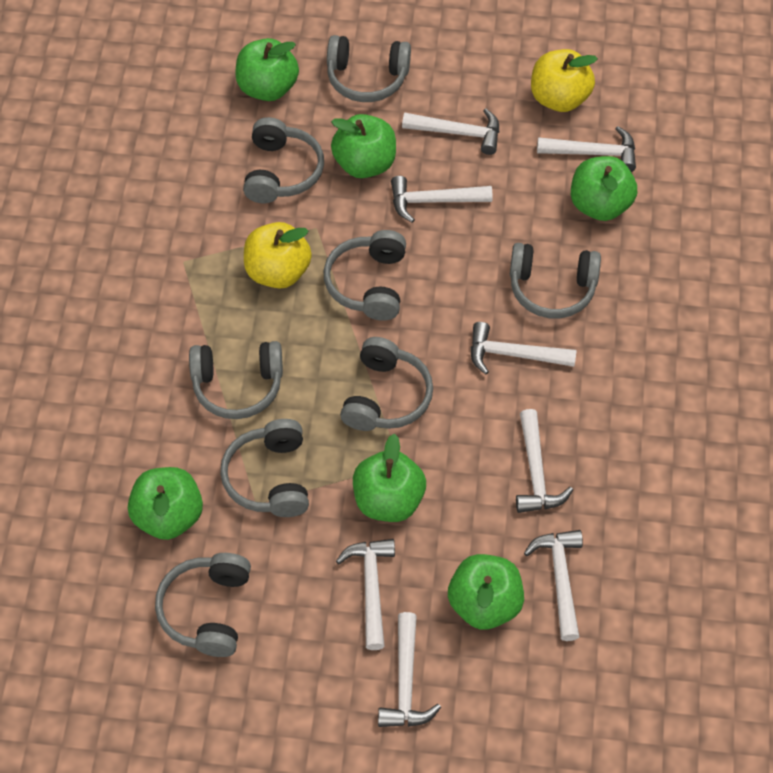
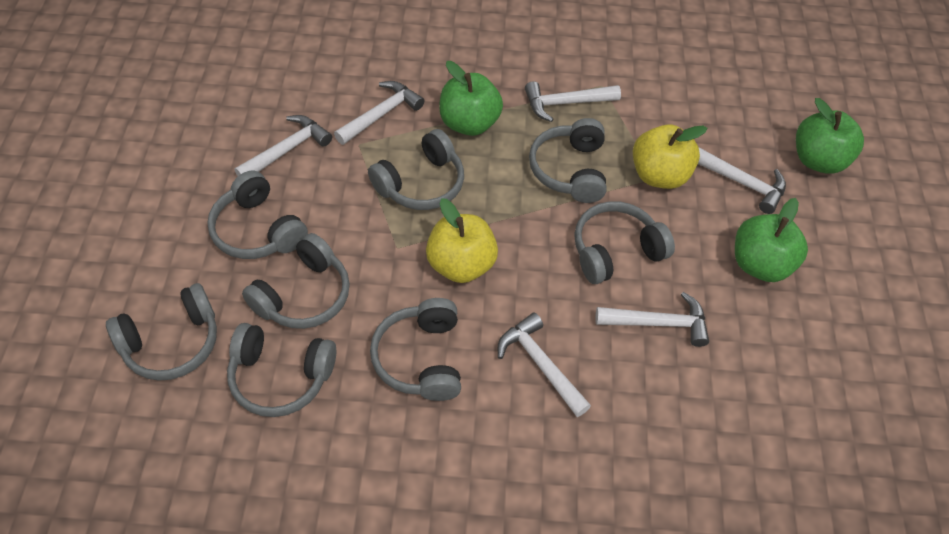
green apple: [128,467,203,540] [235,38,299,101] [331,114,396,178] [353,434,426,522] [448,554,524,630] [571,156,637,221] = 6 -> [439,61,503,136] [735,198,808,282] [796,98,864,174] = 3
white hammer: [336,539,395,650] [378,612,441,727] [391,176,493,223] [402,108,499,155] [471,322,577,374] [516,409,573,513] [524,530,583,641] [537,126,636,172] = 8 -> [235,115,332,176] [334,81,424,145] [498,313,591,417] [525,81,621,122] [595,292,709,347] [698,148,786,214] = 6

